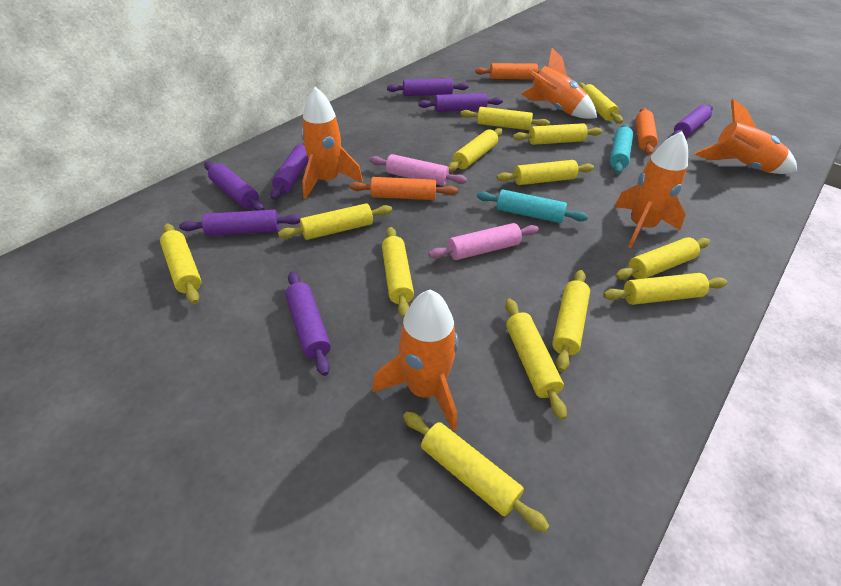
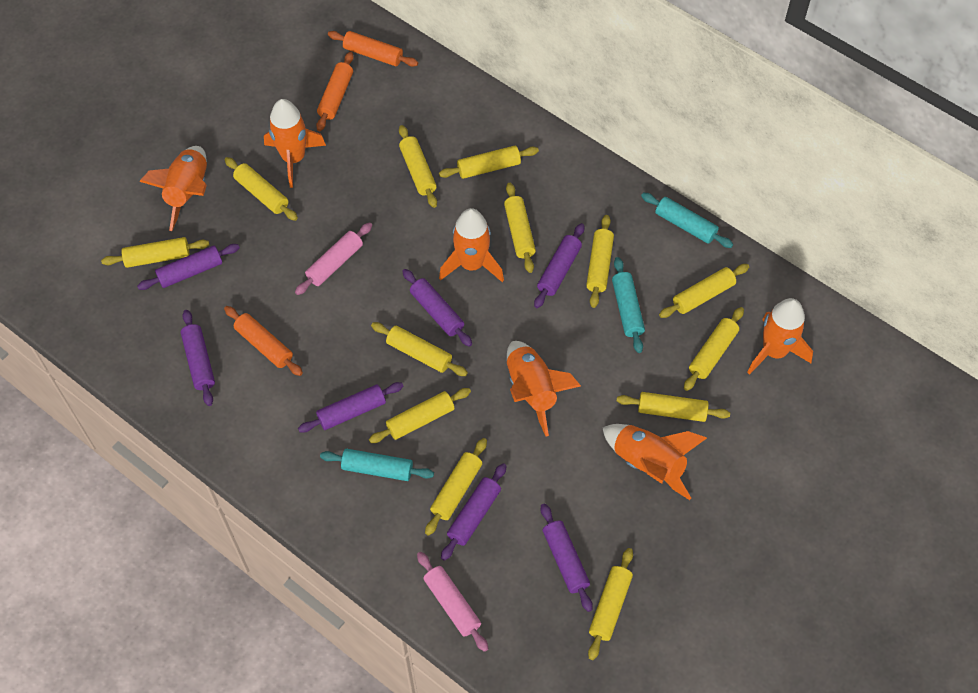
orange rocket: [301,86,363,199] [372,289,458,431] [521,48,597,119] [614,131,688,248] [694,99,797,174] = 5 -> [139,146,207,231] [264,99,326,188] [439,208,504,282] [507,341,581,436] [602,424,707,500] [747,298,813,375] = 6
turquoise rolling pin: [477,189,588,223] [610,124,633,174] = 2 -> [320,449,434,481] [612,257,645,353] [641,193,733,248] = 3

